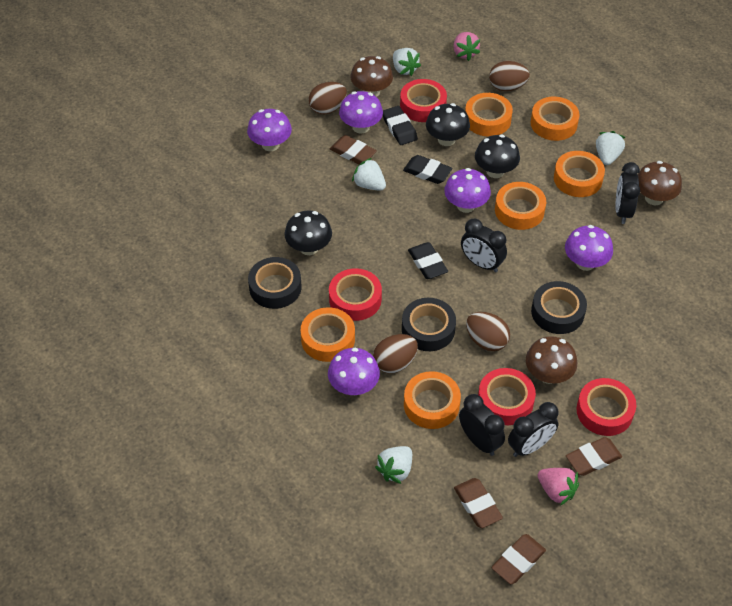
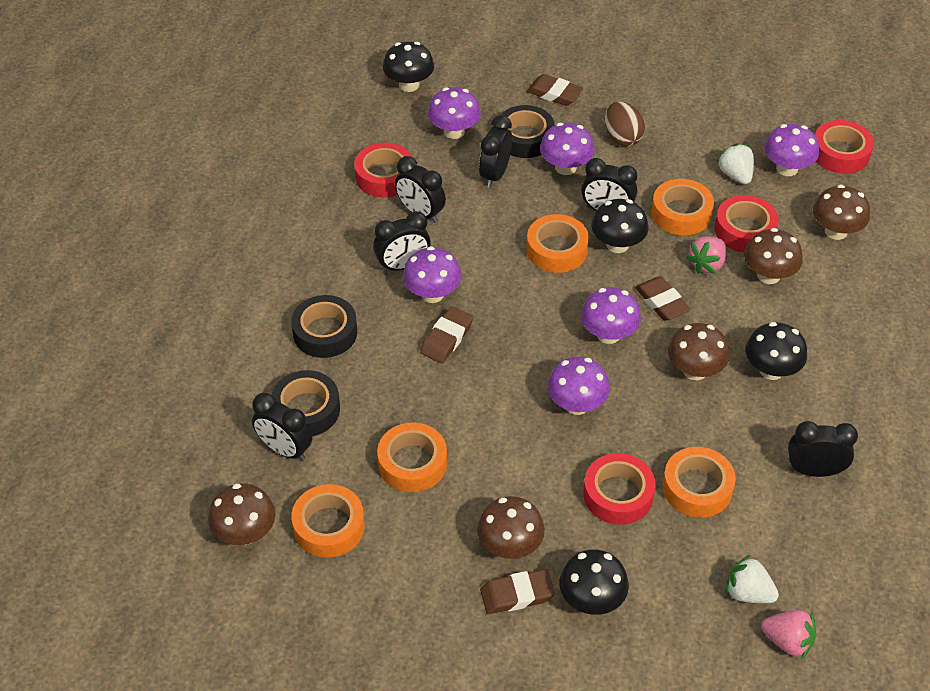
black clock: [459,394,505,456] [461,219,507,272] [508,402,559,457] [615,162,640,224] = 4 -> [252,393,312,461] [373,211,431,272] [395,156,446,223] [479,115,512,188] [581,158,637,211] [788,421,858,477] = 6
black eraser: [383,106,418,145] [403,155,452,184] [408,242,448,279] = 3 -> none = 0
black mushroom: [284,210,332,255] [426,103,470,146] [475,135,520,178] = 3 -> [383,41,434,92] [559,549,629,615] [591,199,649,253] [745,322,807,380] = 4
brown egg: [308,82,347,114] [373,334,418,373] [466,312,510,351] [489,61,530,91] = 4 -> [605,102,645,146] = 1
brown mushroom: [350,56,393,97] [526,336,577,384] [638,161,682,205] = 3 -> [208,483,276,545] [477,496,545,559] [668,323,730,380] [744,228,803,284] [813,184,870,240] = 5
orange tape: [300,307,355,362] [404,371,461,429] [465,93,513,137] [495,182,546,230] [530,97,580,141] [554,151,605,197] = 6 -> [291,484,365,558] [377,422,447,492] [526,214,589,273] [651,179,714,235] [662,447,736,518] = 5
purple mushroom: [247,109,292,151] [328,348,380,395] [339,91,383,134] [444,168,491,213] [565,225,613,271] = 5 -> [403,246,462,303] [427,87,481,139] [540,123,594,175] [547,357,610,415] [581,287,641,344] [764,124,819,176] = 6
white strawberry: [352,158,386,191] [375,446,412,484] [393,48,421,76] [596,131,626,165] = 4 -> [716,143,754,184] [726,555,779,603] = 2

